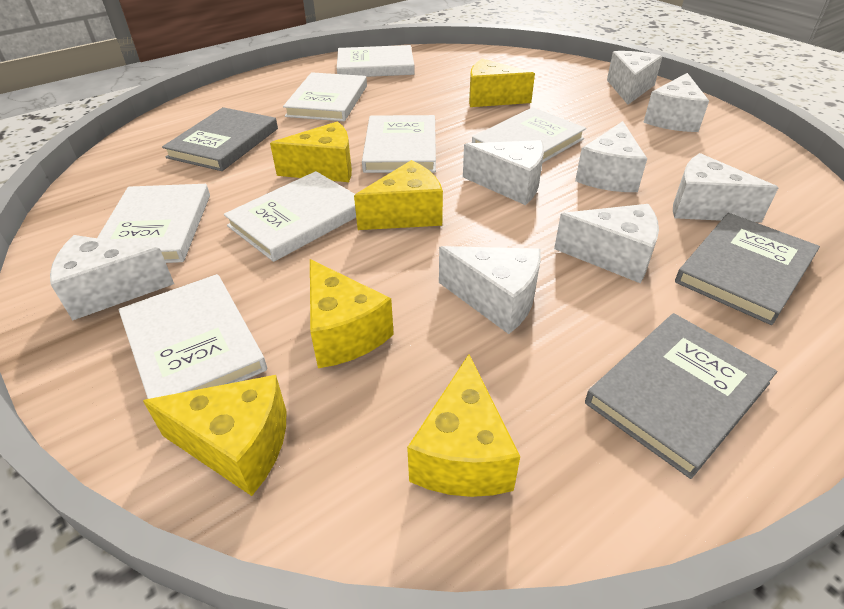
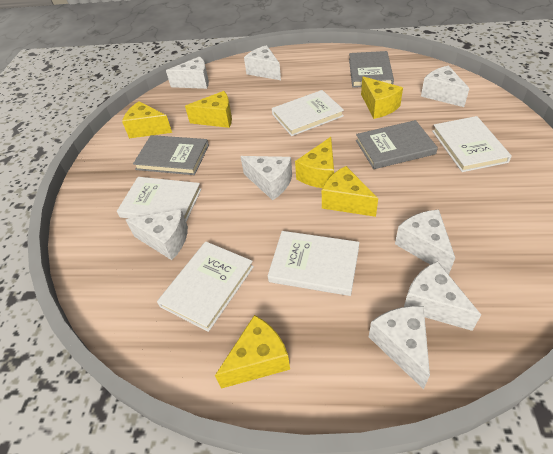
white book: [97,184,210,263] [119,274,267,399] [224,171,356,262] [283,72,367,121] [337,45,415,77] [362,115,436,173] [472,107,586,163] = 7 -> [117,177,201,221] [157,241,254,332] [268,231,360,296] [272,90,344,136] [432,116,512,172] = 5

